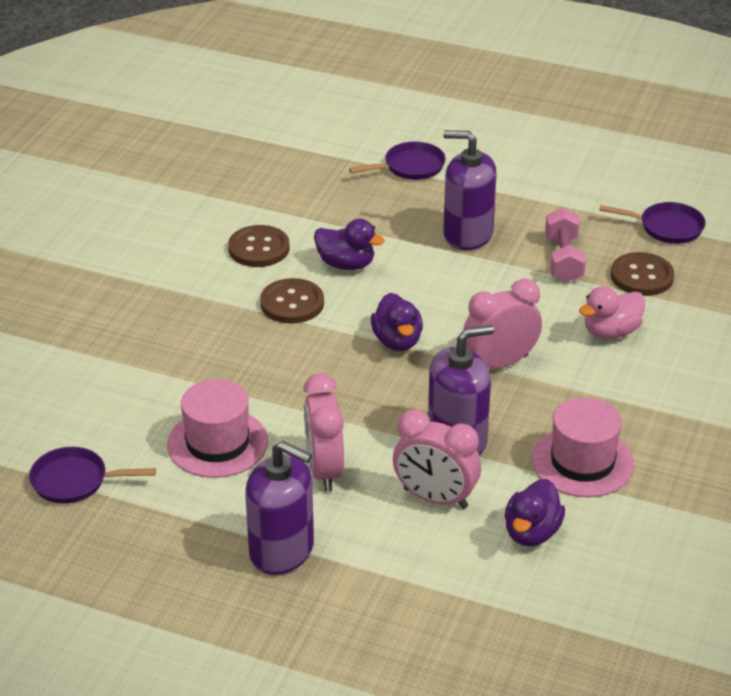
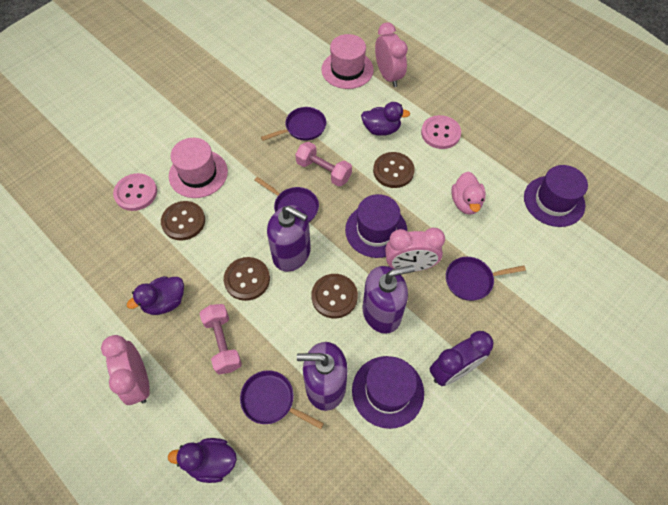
brown button: [228,225,290,267] [260,278,324,324] [611,252,674,296] = 3 -> [161,201,205,240] [224,257,270,301] [311,274,358,318] [373,152,415,188] = 4
pink button: none = 0 -> [113,173,157,211] [421,115,461,149] = 2
pink dumbbell: [545,207,586,283] = 1 -> [200,304,242,374] [295,142,352,187] = 2
purple clock: none = 0 -> [430,331,494,386] = 1
purple hat: none = 0 -> [345,194,408,258] [352,356,424,429] [524,165,588,227] = 3
purple pan: [29,447,156,504] [349,141,446,180] [599,202,706,244] = 3 -> [240,370,324,429] [254,177,319,222] [261,107,326,141] [446,257,526,301] = 4

